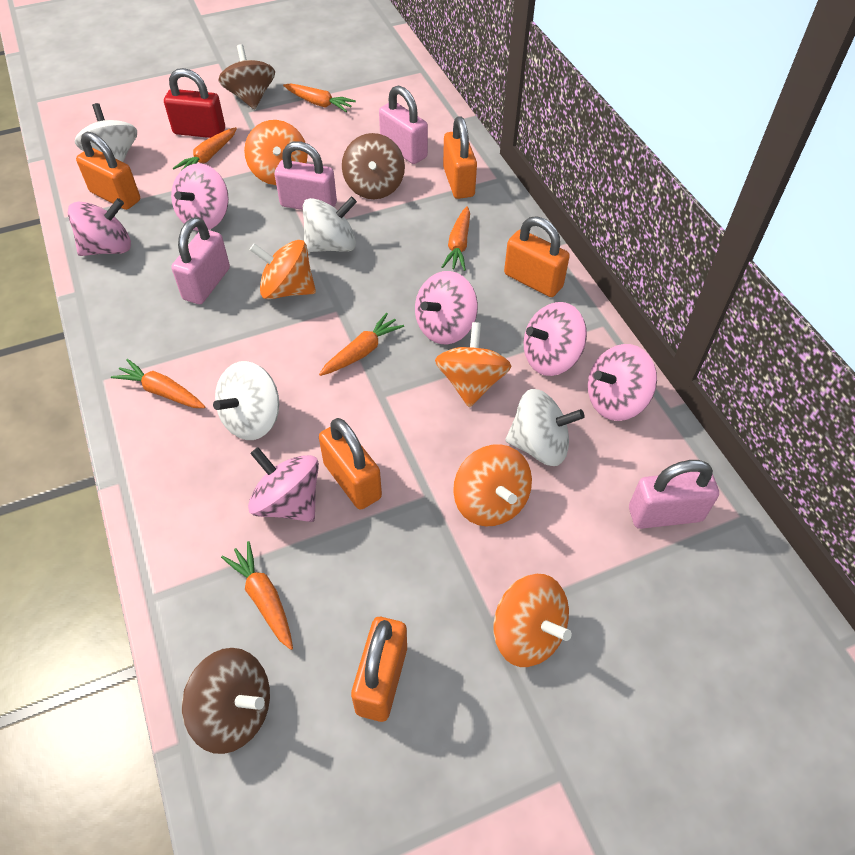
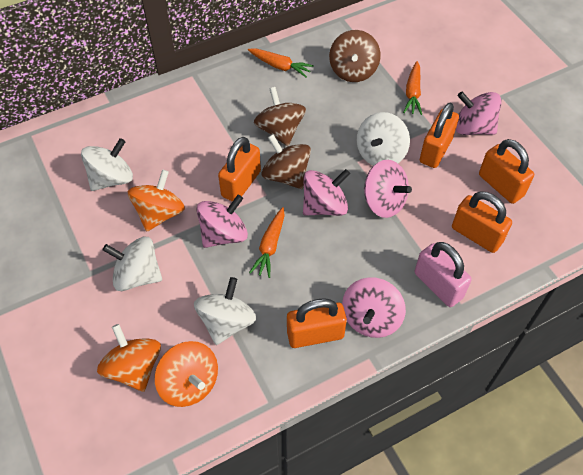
orange carrot: [111,359,206,408] [173,127,237,172] [221,541,293,650] [283,83,356,112] [319,313,404,376] [442,206,470,271] = 6 -> [248,48,314,78] [249,207,285,278] [403,61,422,115] = 3
orange spinning top: [244,120,308,185] [250,240,316,299] [435,322,512,407] [453,444,532,527] [494,574,572,667] = 5 -> [97,324,161,392] [128,170,185,231] [155,341,218,407] = 3
pink padlock: [171,217,230,304] [275,141,337,210] [379,85,428,164] [629,460,719,529] = 4 -> [415,242,472,307] = 1
pink spinning top: [68,198,131,256] [171,163,229,231] [248,447,319,522] [415,271,478,344] [524,302,587,376] [588,344,657,421] = 6 -> [197,195,248,248] [303,169,350,216] [342,277,406,338] [364,160,412,218] [456,92,502,135] = 5
red padlock: [164,68,225,138] = 1 -> none = 0

